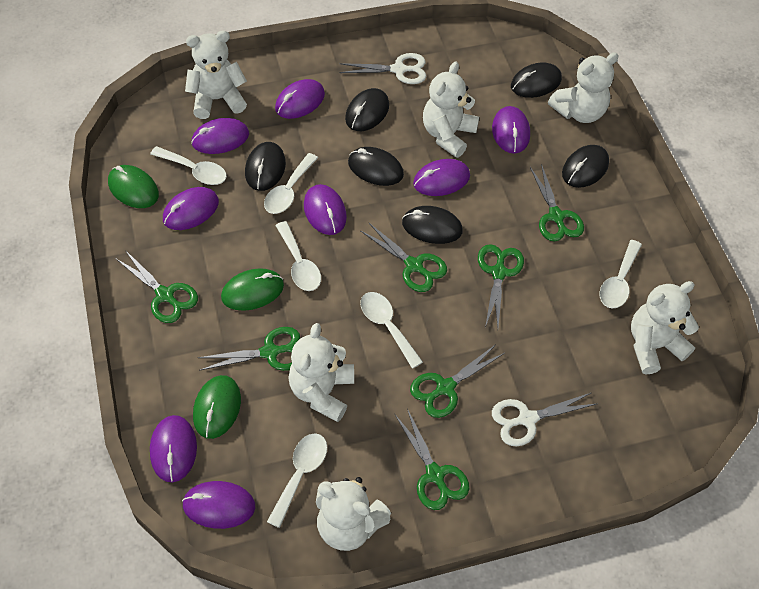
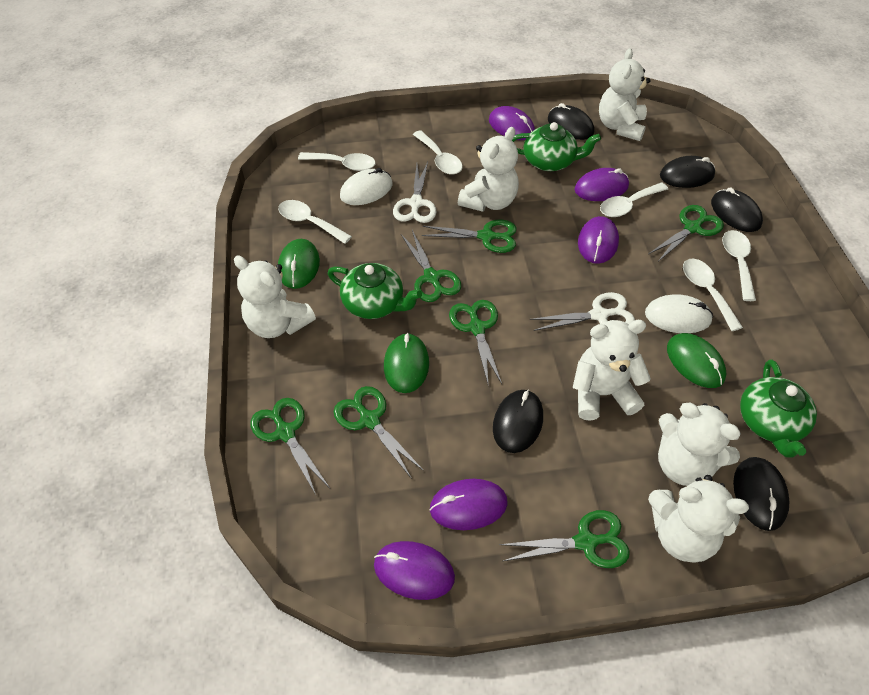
black mouse: [245,142,286,191] [345,88,389,131] [348,147,404,186] [402,206,463,244] [511,63,562,98] [562,145,609,188] = 6 -> [493,389,543,453] [548,103,594,140] [660,156,715,188] [711,187,763,232] [733,457,790,531] = 5
green teapot: none = 0 -> [328,263,422,319] [512,122,601,171] [740,359,817,458] = 3
purple mouse: [150,415,197,482] [163,187,219,230] [182,481,255,529] [191,118,249,154] [275,79,325,119] [304,184,347,235] [413,159,470,196] [492,106,530,153] = 8 -> [374,541,455,600] [429,479,508,530] [489,106,535,140] [574,168,629,201] [578,216,619,264] = 5
white mouse: none = 0 -> [340,168,392,205] [645,295,713,333] = 2

